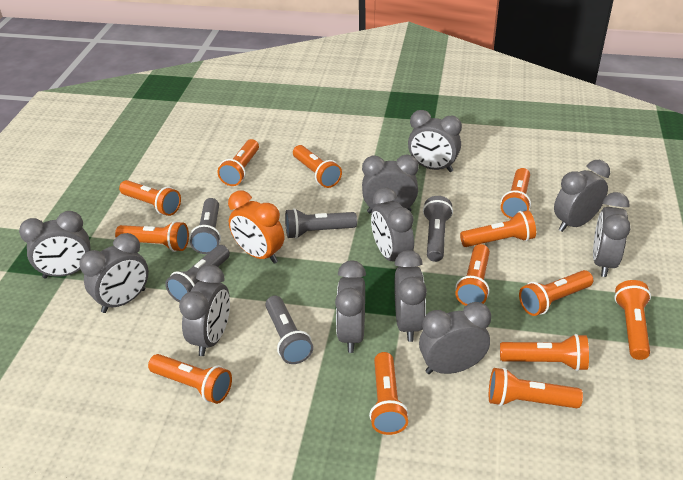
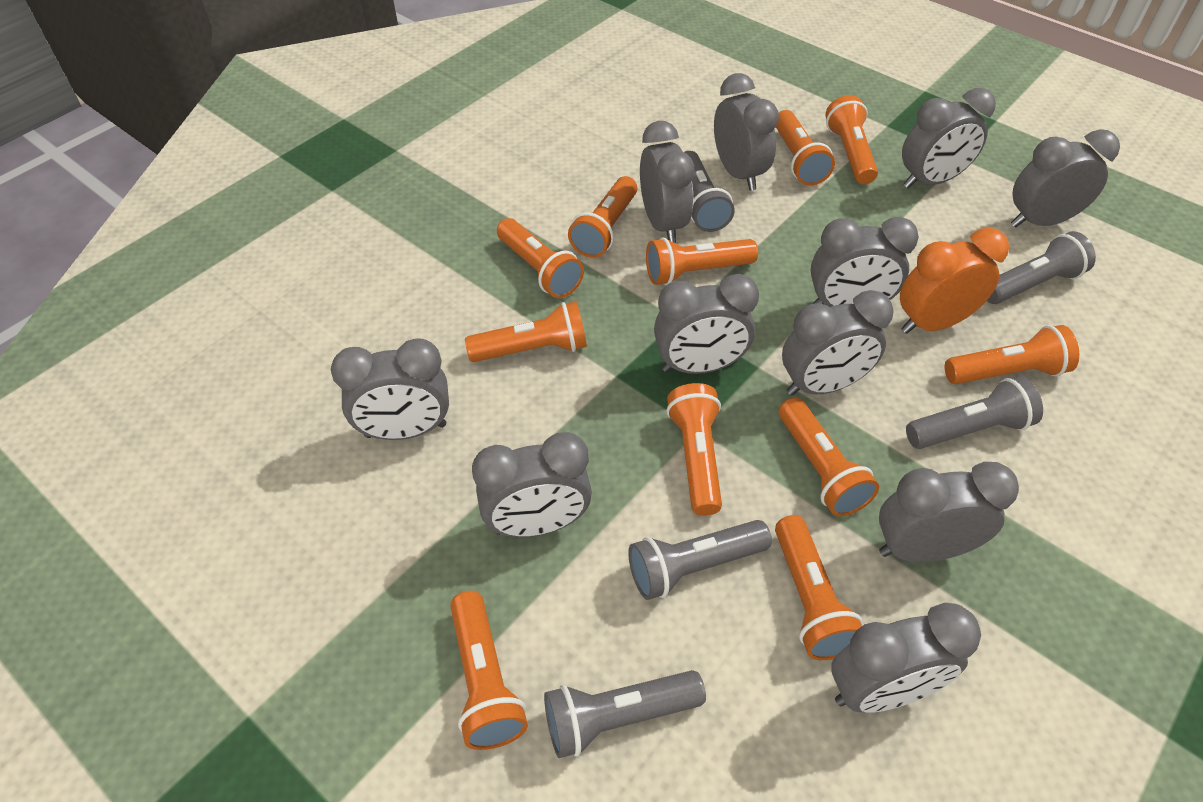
orange flashlight: [115,221,189,252] [119,180,181,216] [148,354,232,404] [217,139,259,186] [293,145,342,188] [369,352,409,435] [456,244,490,306] [460,210,536,247] [489,368,583,408] [500,334,589,371] [501,168,531,219] [519,270,593,316] [614,280,651,360] = 13 -> [450,591,528,750] [465,301,587,362] [497,218,584,298] [568,176,637,258] [646,237,758,285] [666,383,722,516] [775,515,863,660] [776,110,835,186] [779,397,879,516] [825,95,878,184] [945,325,1079,384] = 11

